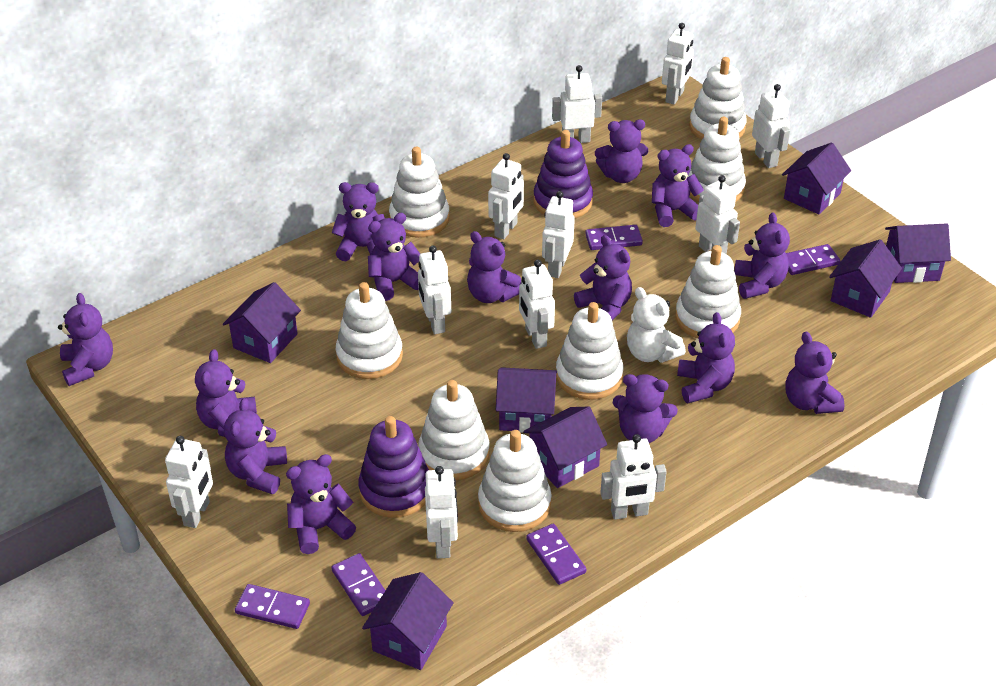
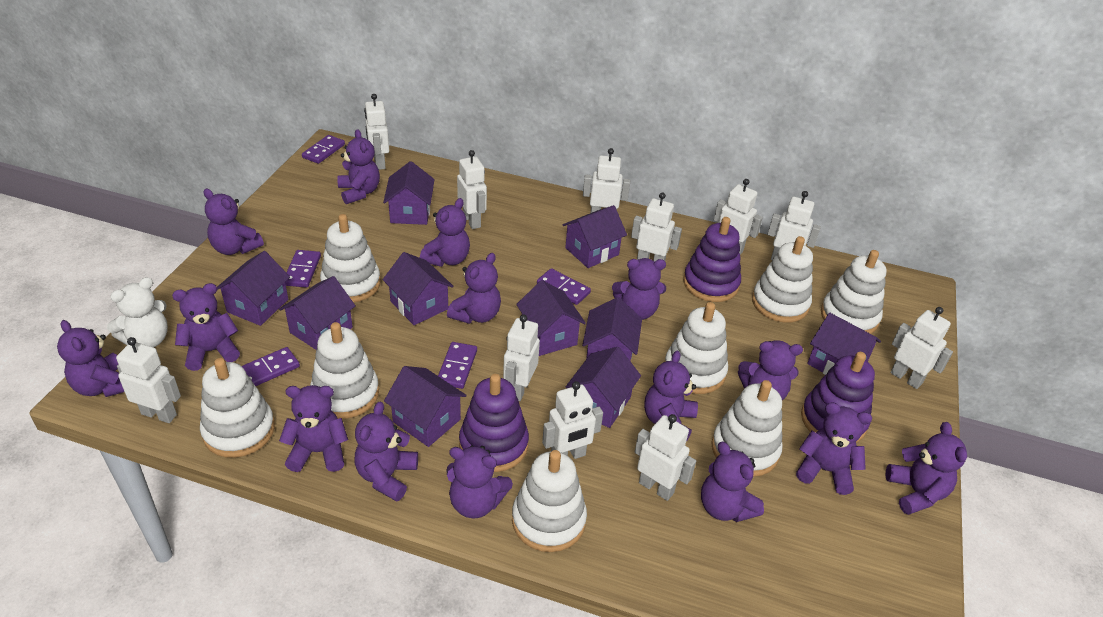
purple house: [223,282,301,363] [362,572,454,670] [496,367,557,433] [523,407,607,488] [782,143,851,215] [829,239,902,318] [885,224,951,283] = 7 -> [217,251,290,326] [279,276,356,350] [383,161,435,225] [383,252,454,325] [384,366,467,447] [516,280,586,356] [563,205,627,268] [566,347,641,428] [582,297,642,362] [807,312,881,375] = 10
purple stacking toy: [358,416,429,518] [533,130,593,218] = 2 -> [459,374,529,472] [683,217,741,302] [801,352,875,443] = 3
purple teddy bear: [58,293,113,386] [195,349,257,437] [224,398,287,494] [286,454,356,554] [332,182,385,261] [368,213,420,301] [467,231,521,303] [574,235,632,320] [595,119,648,183] [613,374,678,443] [652,144,704,227] [677,312,735,403] [734,213,790,299] [785,331,845,414] = 14 -> [57,320,124,397] [172,283,240,371] [203,189,264,255] [279,385,348,472] [337,129,380,204] [355,401,418,502] [420,198,470,267] [446,446,513,519] [447,253,501,324] [612,258,666,320] [644,351,698,442] [701,442,764,522] [738,341,803,400] [796,402,872,495] [885,422,967,515] = 15

